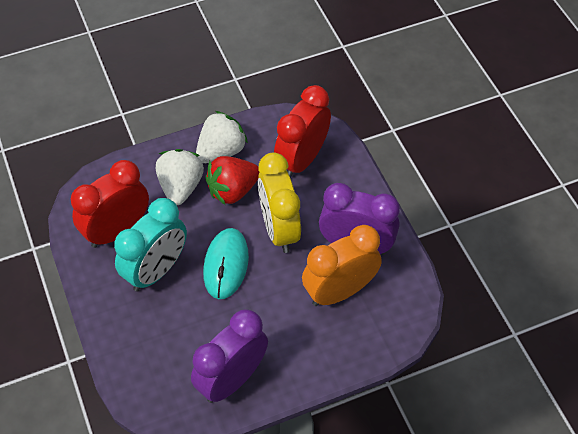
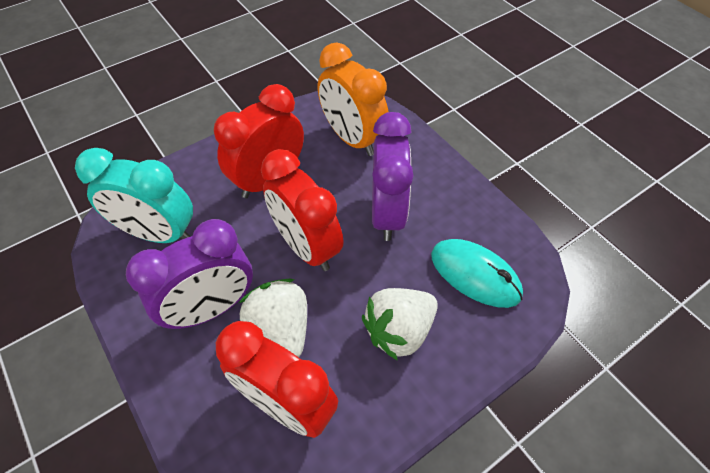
red clock: [71,160,149,248] [274,85,331,178] = 2 -> [214,84,304,198] [216,321,338,438] [261,149,344,271] = 3
red strawberry: [205,156,260,205] = 1 -> none = 0
yellow clock: [258,152,301,253] = 1 -> none = 0

